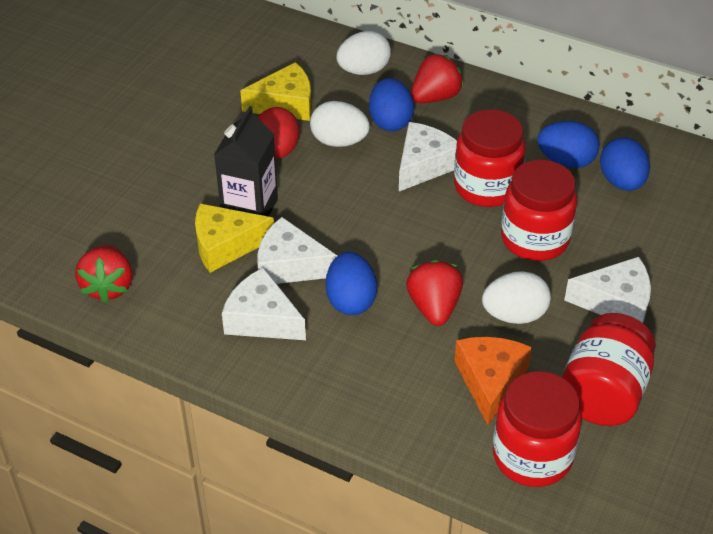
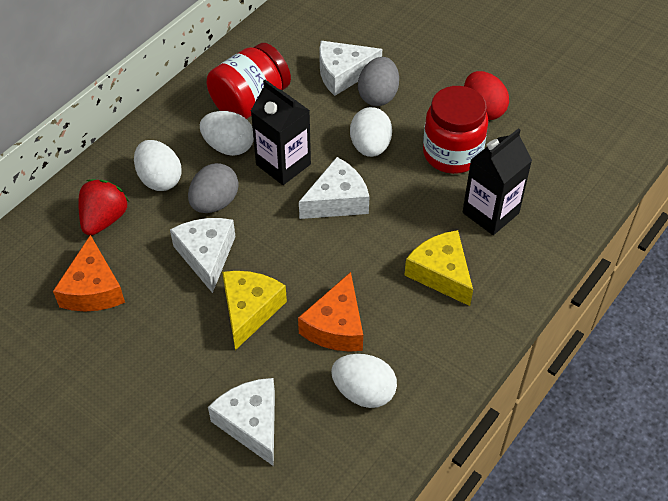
black carton: [214,106,278,217] = 1 -> [251,80,311,185] [462,128,532,235] = 2
blue egg: [325,252,377,315] [369,78,414,131] [537,121,600,168] [600,138,650,191] = 4 -> none = 0
grey egg: none = 0 -> [188,163,239,213] [358,57,399,106] = 2
orange cheese: [454,337,532,425] = 1 -> [53,235,125,312] [298,272,363,352] = 2
red jar: [454,109,526,207] [493,371,582,487] [501,160,577,261] [562,313,656,426] = 4 -> [207,43,291,119] [423,86,488,174] = 2
red strawberry: [75,245,132,303] [406,260,463,326] [411,53,464,103] = 3 -> [78,179,129,236] = 1
white egg: [310,101,370,147] [336,31,391,75] [482,271,551,324] = 3 -> [134,140,182,191] [200,111,254,156] [331,354,397,408] [350,107,392,157] = 4

